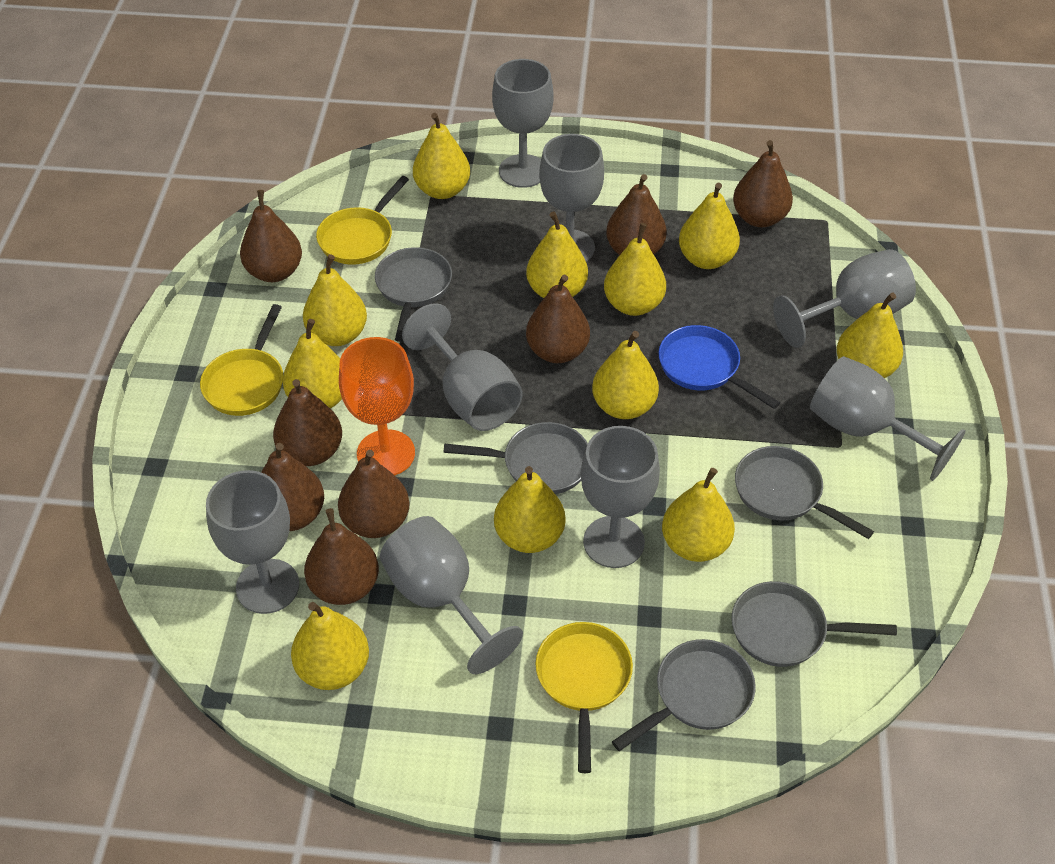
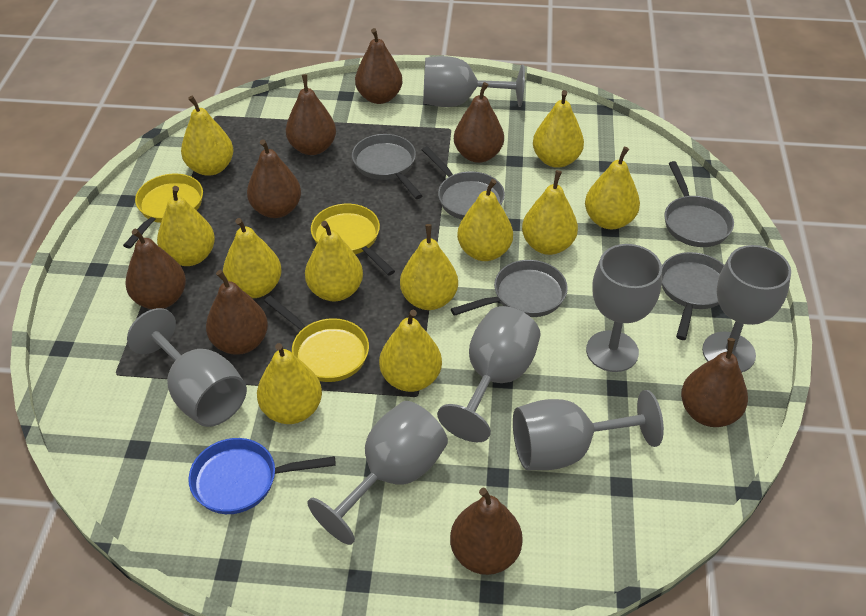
grey goblet: [206,470,299,614] [380,516,523,674] [402,303,523,431] [492,59,553,188] [539,134,604,262] [581,426,660,568] [773,249,916,348] [810,356,966,481] = 8 -> [127,308,247,427] [307,401,448,545] [423,56,525,107] [437,306,541,442] [513,390,664,470] [586,244,662,372] [702,245,791,372] = 7
orange goblet: [339,337,415,476] = 1 -> none = 0

